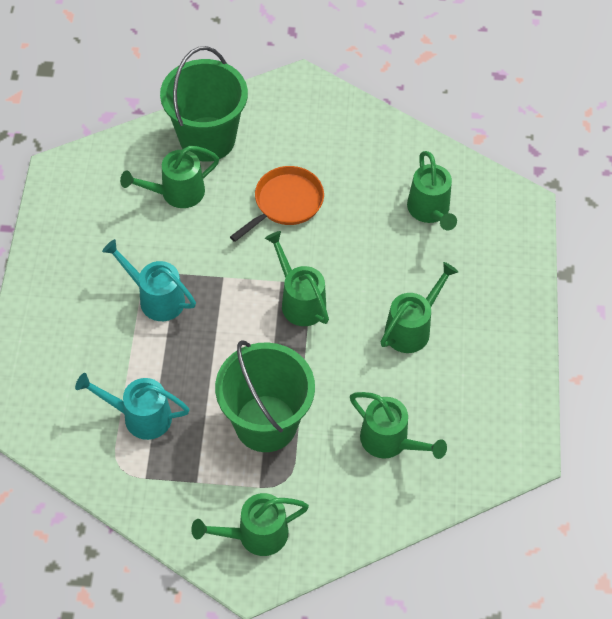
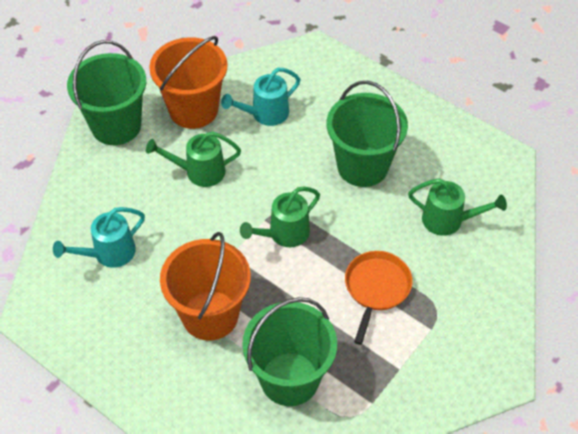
green bucket: [160,46,248,162] [215,340,315,452] = 2 -> [67,40,146,145] [242,297,337,406] [327,80,408,187] = 3
green watering can: [120,146,219,208] [191,493,309,556] [265,231,329,326] [350,392,447,459] [381,262,458,353] [407,151,457,230] = 6 -> [146,131,241,187] [240,187,320,247] [408,178,507,236] = 3
orange bucket: none = 0 -> [149,36,228,129] [160,232,251,340] = 2

